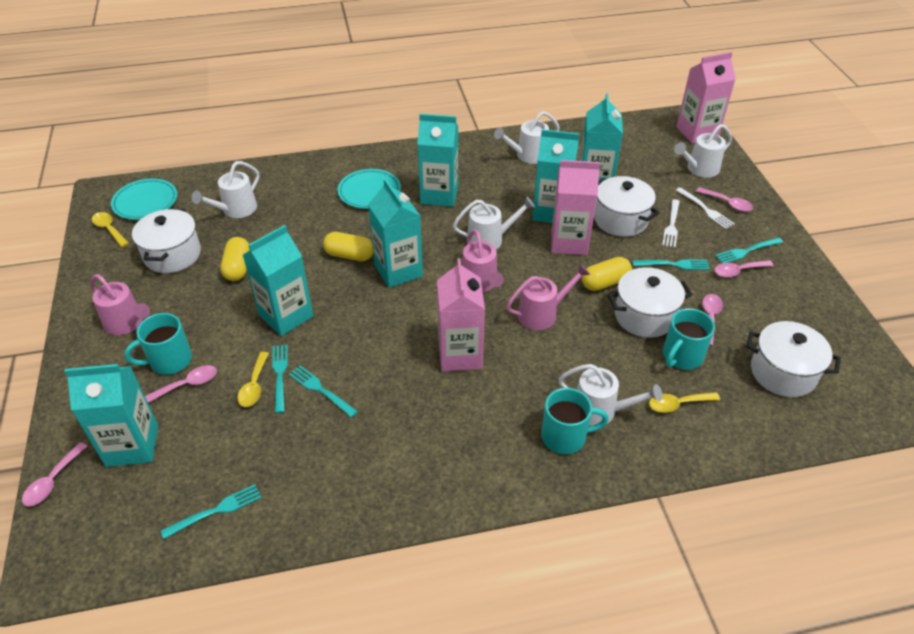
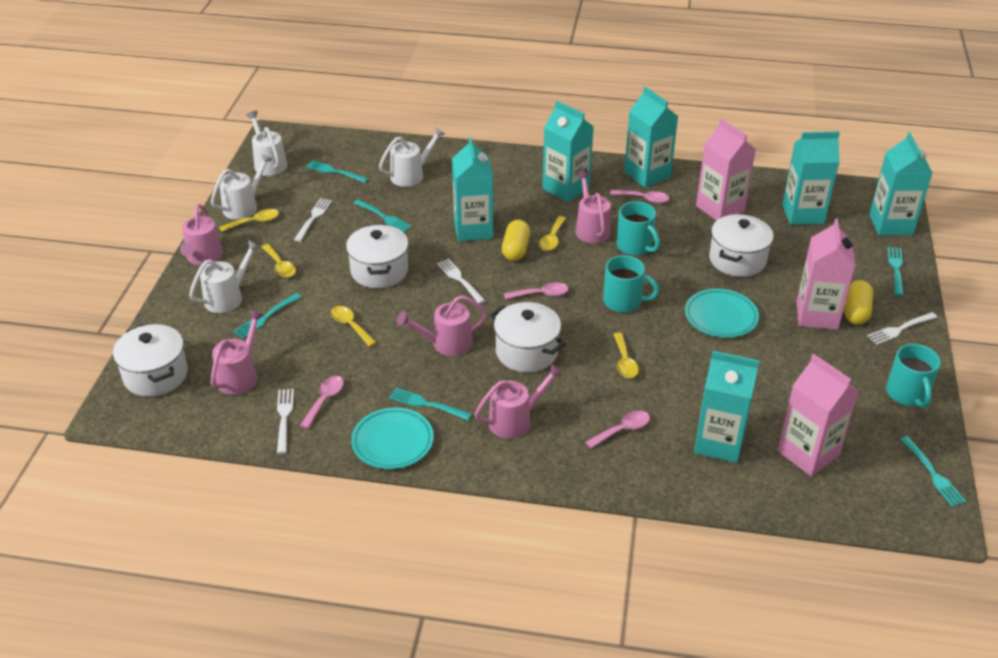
pink spoon: [22,442,87,506] [145,365,217,403] [696,187,753,212] [702,294,723,346] [714,260,774,277] = 5 -> [300,376,344,429] [504,282,569,299] [585,411,650,449] [610,190,669,203] = 4
pink watering can: [90,274,150,335] [462,230,504,292] [506,264,590,330] = 3 -> [180,204,223,265] [211,310,264,395] [397,295,487,356] [474,364,563,439] [575,171,611,243] = 5
turquoise fork: [161,484,261,539] [272,345,288,413] [289,365,358,418] [632,259,710,270] [715,238,783,263] = 5 -> [233,293,302,339] [306,160,368,183] [354,199,412,233] [389,388,472,420] [888,247,903,296] [901,436,966,507] = 6
white fork: [662,199,680,248] [676,187,735,229] = 2 -> [277,389,294,454] [294,198,332,242] [437,259,486,304] [867,312,937,345] = 4
white watering can: [192,161,259,218] [453,197,535,250] [494,111,560,164] [559,364,662,426] [674,124,732,178] = 5 -> [189,240,260,313] [211,153,273,219] [246,111,287,176] [379,127,445,187] = 4
yellow capsule: [220,237,250,281] [323,232,373,261] [582,257,632,291] = 3 -> [502,220,530,261] [844,280,873,325] = 2
yellow spoon: [92,212,129,247] [237,352,269,407] [649,392,720,413] = 3 -> [219,209,279,232] [262,244,296,278] [331,306,377,347] [539,216,566,251] [613,332,639,378] = 5

